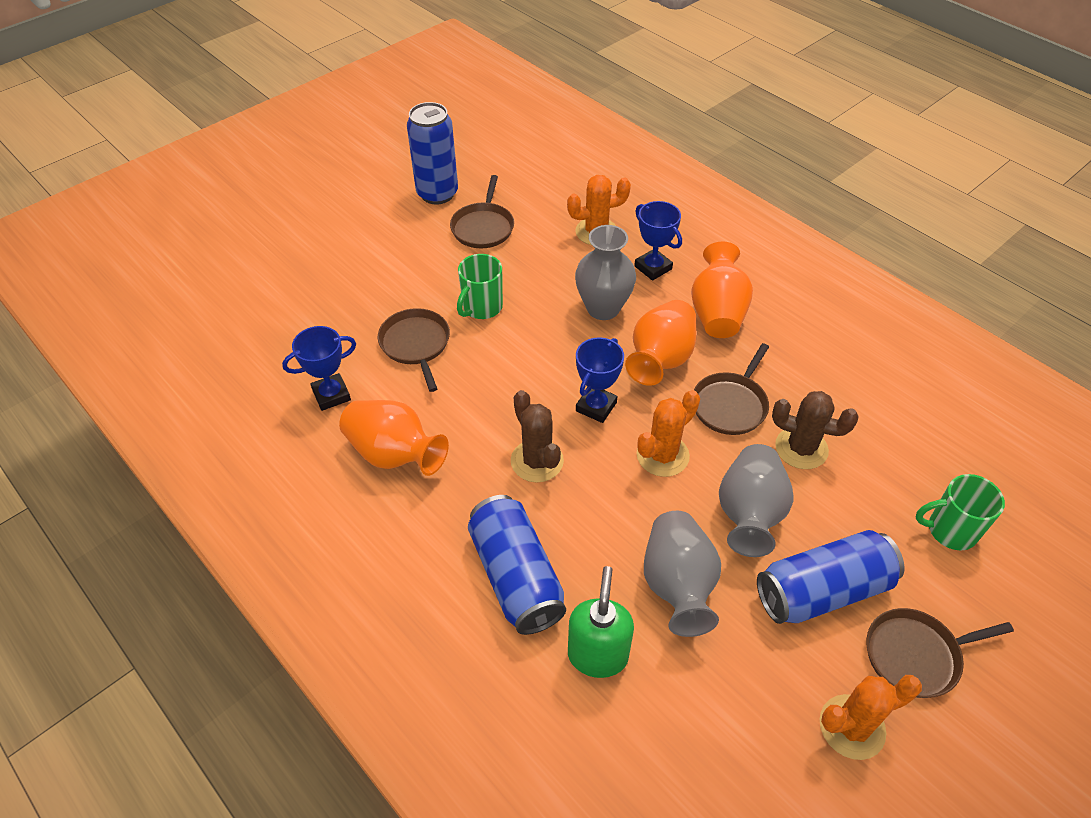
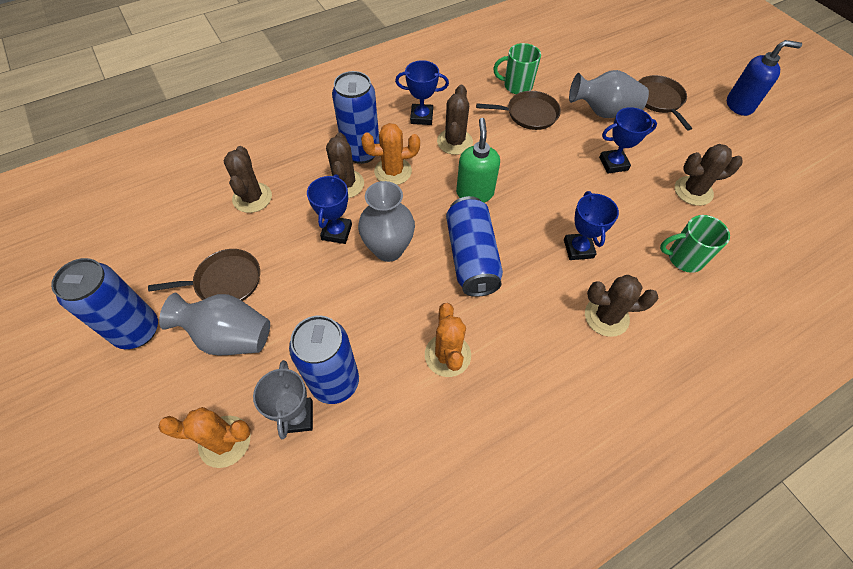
blue can: [407,102,458,204] [468,495,566,635] [757,530,905,624] = 3 -> [51,258,158,349] [289,316,359,404] [332,71,380,164] [446,196,503,297] = 4
blue soap dispenser: none = 0 -> [727,40,802,116] = 1
blue trophy: [282,326,356,411] [576,337,624,423] [634,201,682,281] = 3 -> [307,174,352,244] [395,60,449,125] [564,191,619,260] [599,107,657,174] = 4
brown cactus: [511,390,564,482] [772,391,859,469] = 2 -> [223,146,272,213] [326,133,364,198] [437,85,473,155] [585,275,658,337] [675,144,743,206] = 5
brown pan: [378,308,450,392] [450,175,514,248] [694,343,769,435] [867,608,1014,698] = 4 -> [148,249,260,301] [476,91,561,130] [638,75,692,130] = 3
grey trophy: none = 0 -> [253,360,313,439] = 1
orange vase: [339,400,449,476] [625,300,696,386] [691,242,753,338] = 3 -> none = 0

